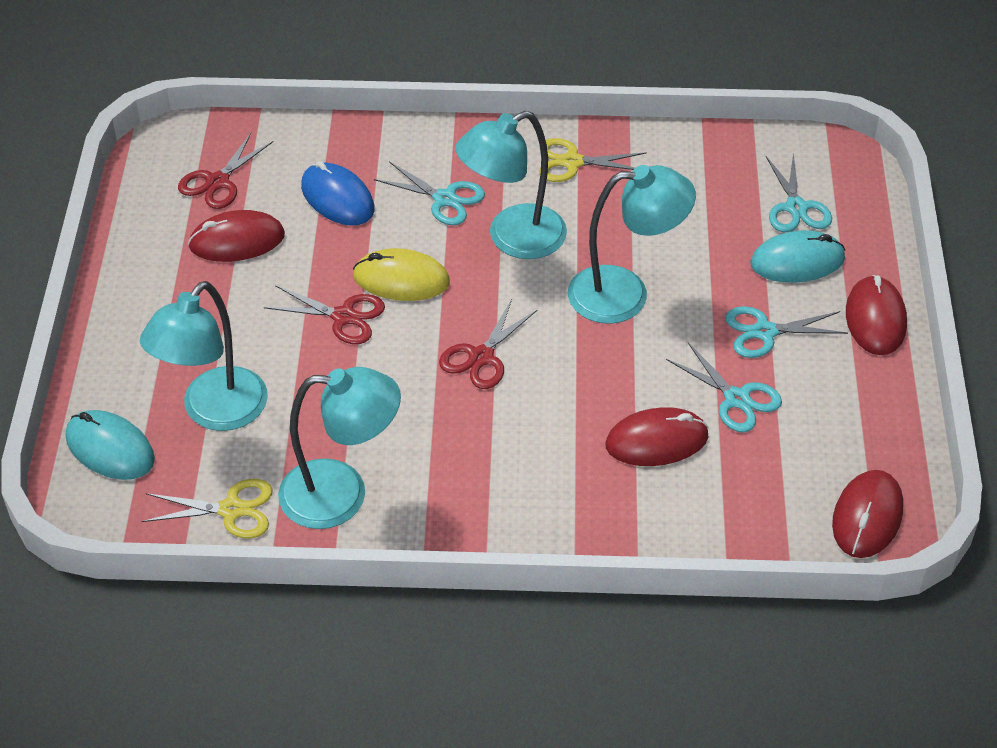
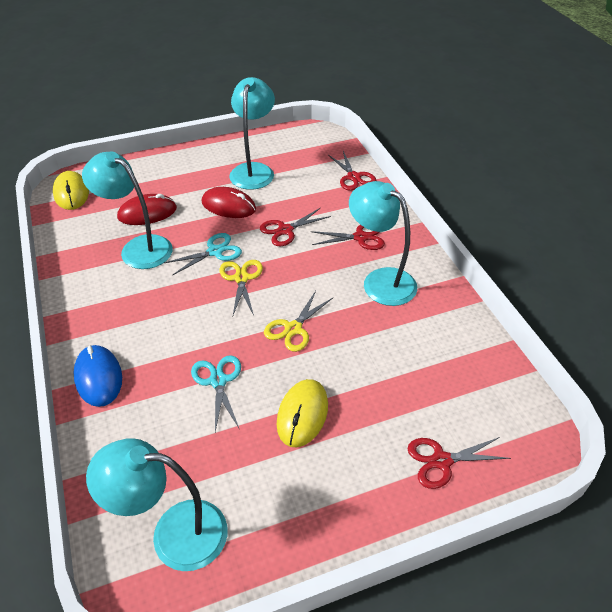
red mouse: [188,210,285,262] [605,407,709,466] [832,470,903,558] [846,275,907,355] = 4 -> [117,194,177,225] [202,187,256,218] = 2
red scissors: [178,133,274,209] [264,285,385,344] [439,299,538,389] = 3 -> [260,207,331,246] [311,225,385,250] [328,151,377,191] [408,437,511,489] = 4
turquoise mouse: [66,410,155,480] [750,230,845,283] = 2 -> none = 0
turquoise scissors: [374,161,485,225] [666,343,782,432] [725,306,848,358] [766,152,832,233] = 4 -> [164,233,242,276] [191,355,241,432] = 2
yellow mouse: [353,248,450,301] = 1 -> [53,171,89,210] [276,379,328,447] = 2

